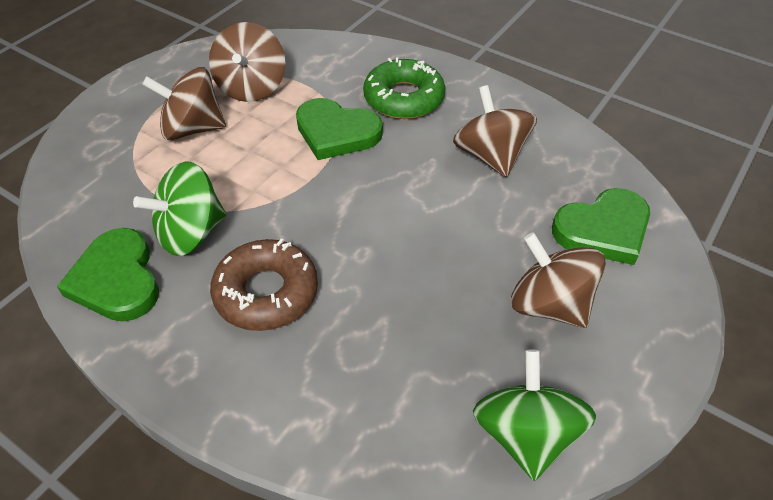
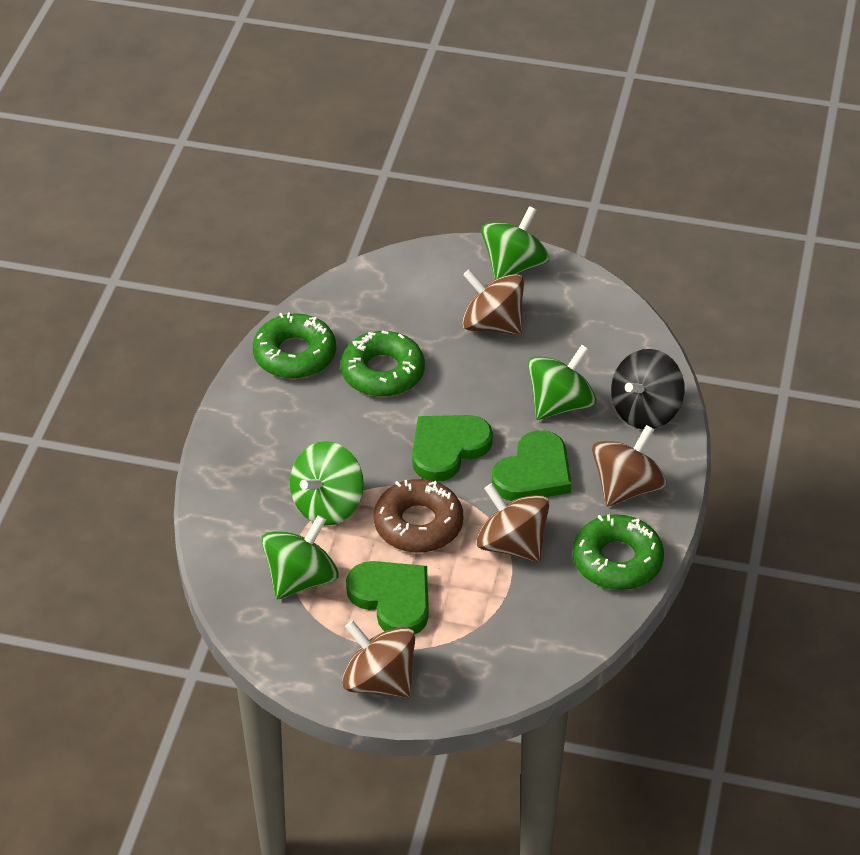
black spinning top: none = 0 -> [611,349,685,430] = 1
green donut: [363,57,445,119] = 1 -> [253,313,336,379] [341,331,425,397] [573,514,664,590] = 3
green spinning top: [133,161,226,256] [473,350,596,481] = 2 -> [262,515,338,599] [290,441,364,526] [481,206,549,279] [528,345,596,420] = 4

